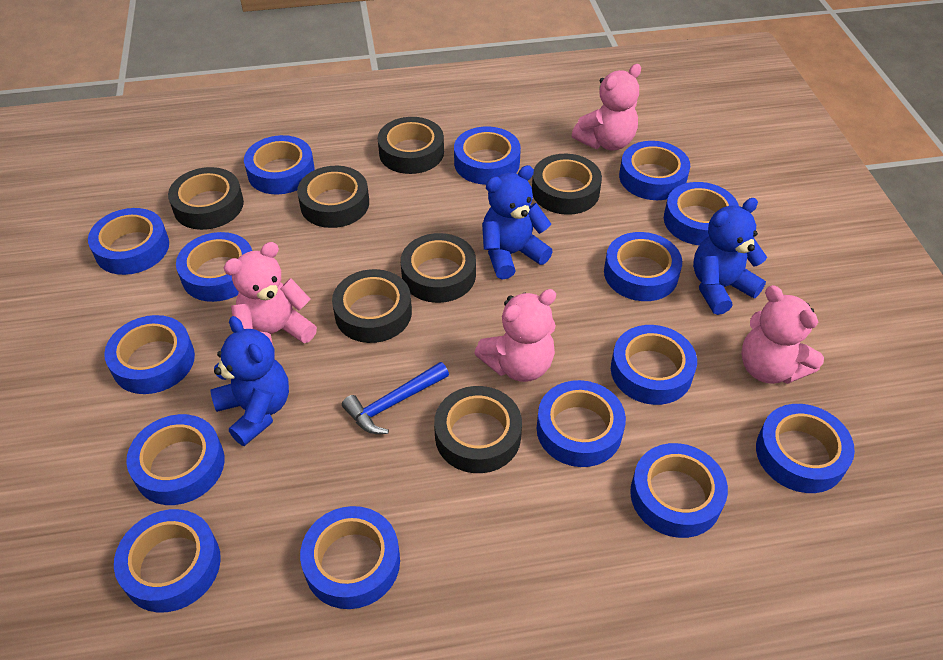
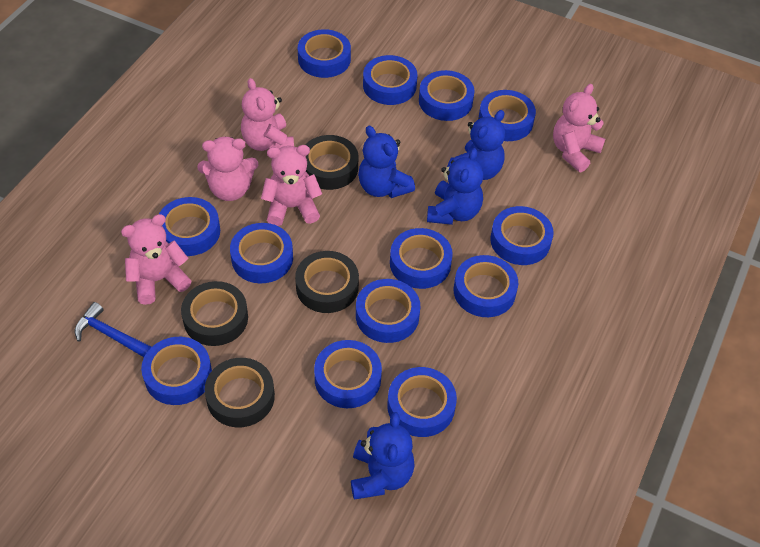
black tape: [168,167,244,230] [297,166,369,228] [332,269,412,343] [378,117,444,174] [401,233,476,303] [434,386,522,473] [532,154,602,215] = 7 -> [181,281,248,346] [204,358,275,427] [295,251,359,313] [305,135,358,190] = 4
blue tape: [88,208,169,275] [104,315,195,394] [114,509,221,613] [126,414,225,505] [176,232,252,302] [244,135,315,195] [300,506,400,609] [454,126,521,185] [537,380,626,467] [604,232,682,301] [611,325,697,405] [619,141,690,200] [630,443,728,538] [664,182,739,245] [756,404,855,493] = 15 -> [141,337,212,405] [159,197,220,256] [230,223,293,283] [298,29,351,78] [314,340,382,408] [356,279,420,343] [363,55,417,105] [387,367,457,437] [390,228,453,289] [419,70,475,121] [454,255,518,317] [479,90,536,141] [490,206,554,265] = 13
blue teddy bear: [210,316,289,446] [482,165,553,280] [693,198,767,315] = 3 -> [351,412,415,500] [358,126,415,198] [427,148,484,225] [447,110,505,180] = 4
pink teddy bear: [223,242,317,354] [475,289,556,382] [572,64,641,151] [741,285,824,384] = 4 -> [121,214,192,305] [197,136,258,201] [241,78,294,151] [261,145,322,226] [553,84,605,172] = 5

